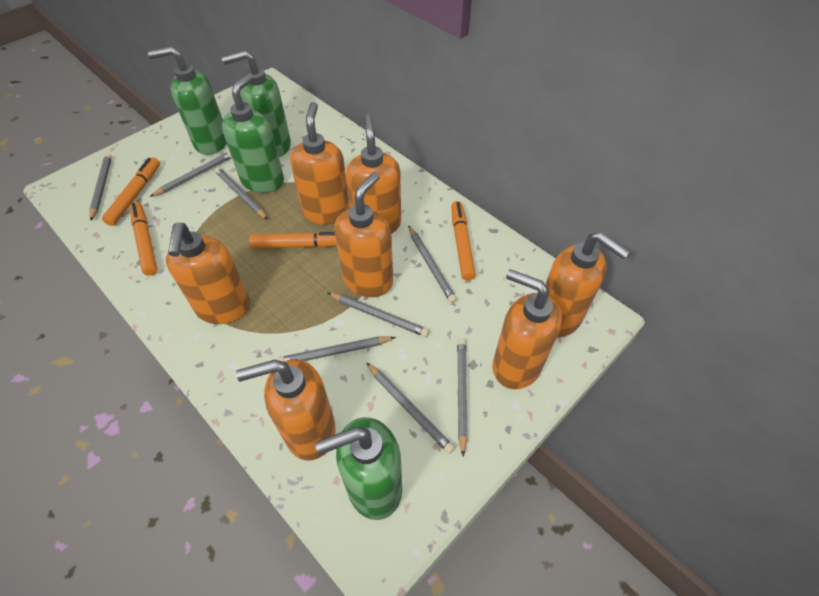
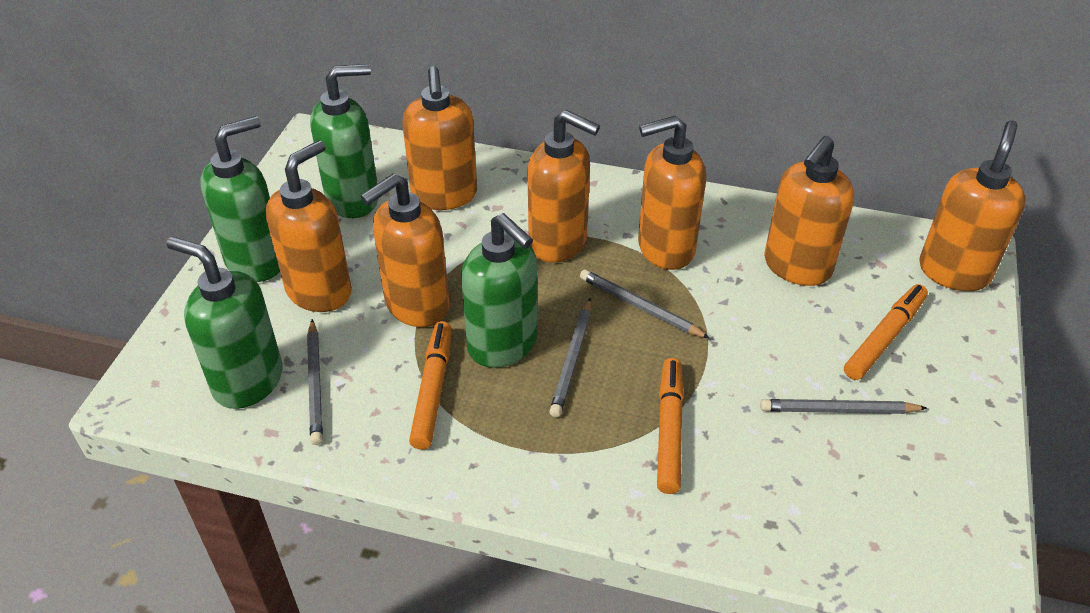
grey pencil: [89,154,112,221] [150,151,232,197] [215,167,268,220] [277,337,396,362] [328,293,429,337] [366,362,455,454] [408,225,457,303] [457,338,468,457] = 8 -> [307,319,323,445] [549,298,591,417] [580,269,710,339] [760,399,927,414] = 4
orange marker: [102,157,160,226] [130,202,158,276] [249,232,337,248] [451,201,476,281] = 4 -> [409,321,452,450] [657,358,684,494] [844,284,928,380] = 3

